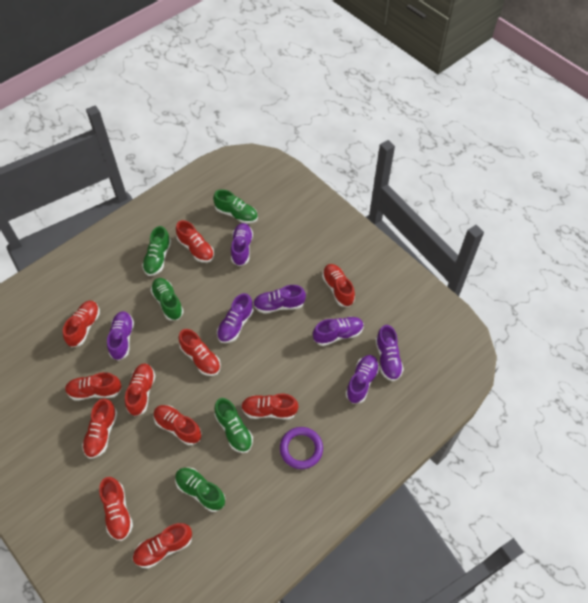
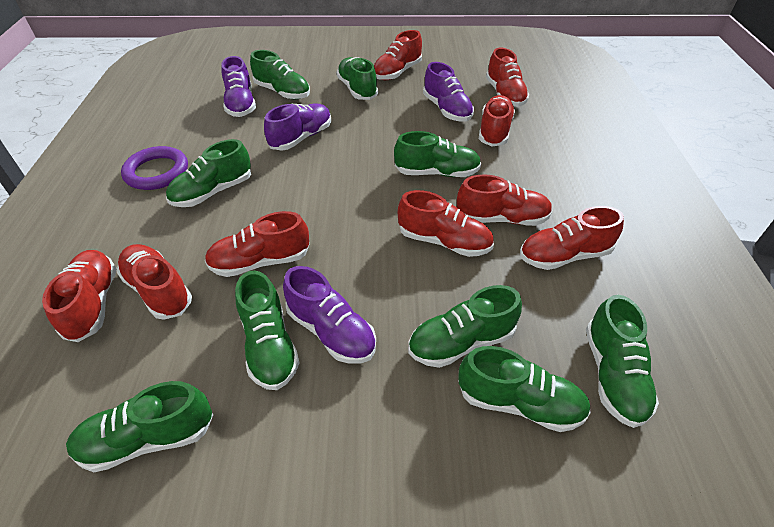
green shoe: [142,226,171,276] [150,278,184,321] [175,467,225,512] [213,189,258,224] [214,398,253,453] = 5 -> [66,381,213,472] [166,139,251,207] [235,271,300,390] [250,50,310,99] [336,57,378,100] [394,131,481,177] [408,285,522,368] [458,346,591,432] [586,295,659,428] = 9
purple shoe: [107,311,134,361] [217,293,254,343] [231,223,253,266] [253,285,306,314] [313,317,364,346] [346,355,379,404] [376,325,404,381] = 7 -> [221,56,256,117] [264,104,331,150] [283,266,376,364] [423,62,474,122] = 4
red shoe: [63,301,100,347] [65,372,122,400] [82,399,118,459] [99,477,133,541] [125,363,155,416] [132,523,192,569] [154,405,202,445] [176,220,214,263] [178,329,221,376] [241,394,298,419] [322,264,355,307] = 11 -> [42,250,117,342] [116,244,192,320] [205,211,309,277] [374,30,422,80] [398,190,494,257] [457,174,553,226] [479,95,515,146] [486,48,529,107] [520,206,624,270] = 9

